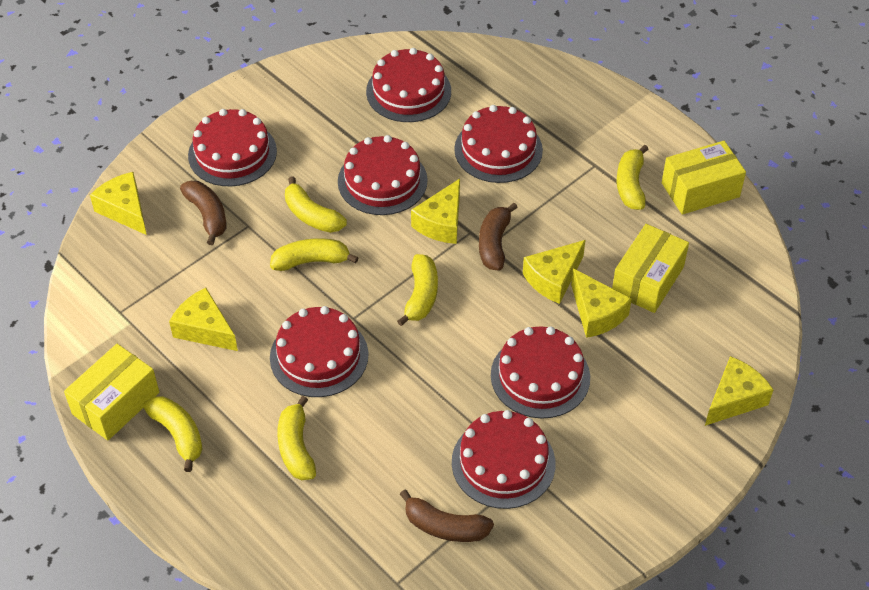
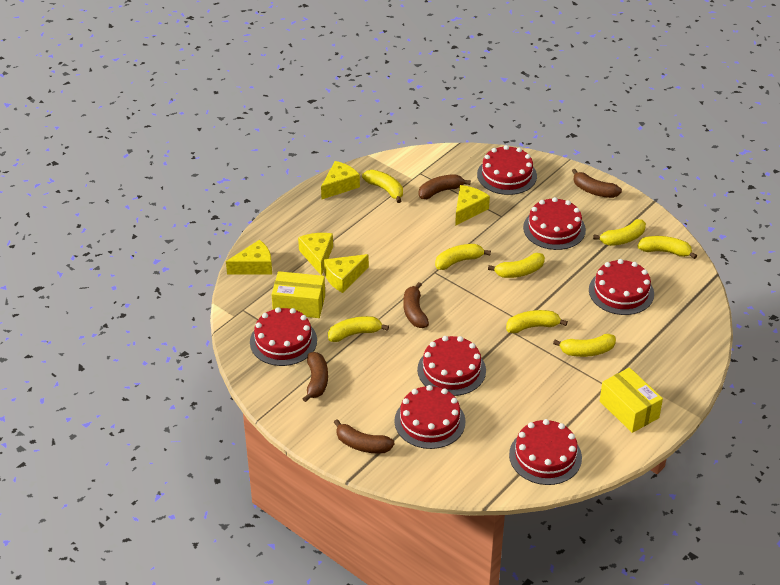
brown banana: [180,181,226,245] [400,490,494,542] [479,203,518,271] = 3 -> [303,352,328,402] [334,419,395,453] [403,282,429,328] [418,174,471,199] [572,169,622,198] = 5
yellow banana: [143,396,203,472] [270,238,359,271] [277,396,316,480] [285,176,347,233] [397,254,438,326] [617,145,649,210] = 6 -> [328,316,389,342] [362,170,403,203] [435,244,491,270] [488,253,545,278] [506,310,568,333] [553,334,616,357] [593,219,646,246] [637,236,697,259] = 8
yellow box: [64,344,159,440] [612,224,689,313] [662,141,746,215] = 3 -> [271,271,325,318] [600,367,663,433] = 2
yellow cheese: [90,172,147,235] [169,288,238,351] [411,179,460,244] [523,240,585,304] [571,268,632,338] [705,356,773,426] = 6 -> [226,240,272,274] [298,233,333,276] [321,161,360,199] [324,254,369,293] [455,185,490,226] = 5

